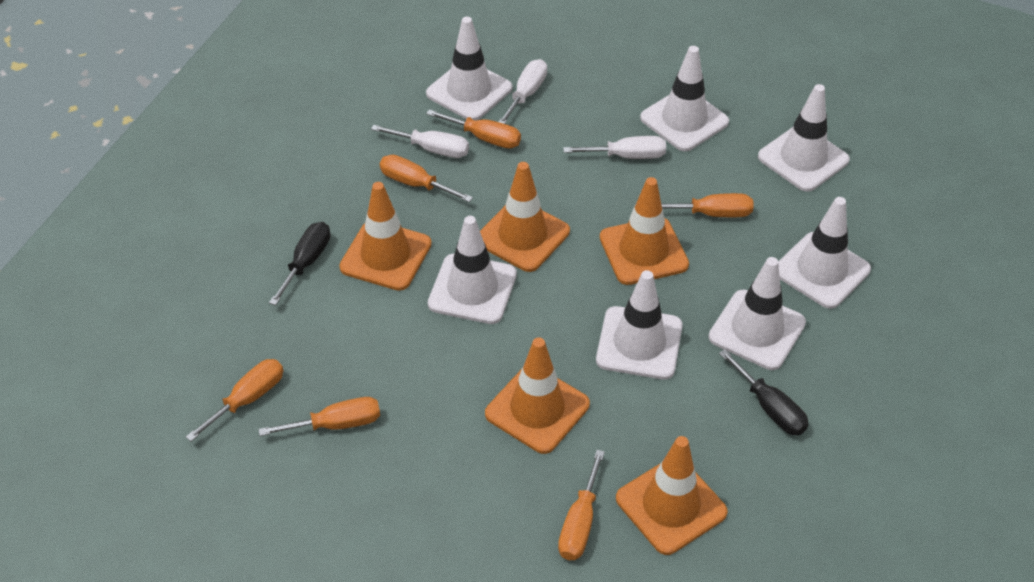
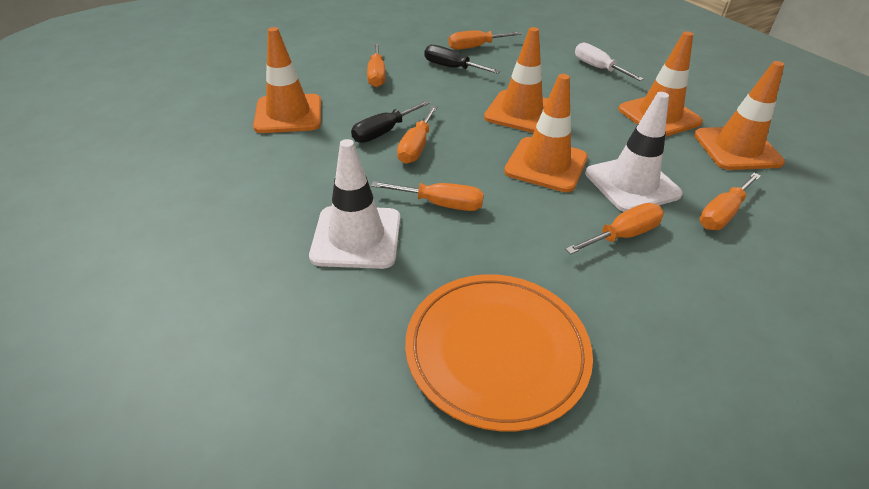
orange plate: none = 0 -> [405,274,593,431] = 1
white screwdriver: [371,125,469,158] [499,59,547,124] [563,136,666,159] = 3 -> [575,42,644,81] = 1
white traffic cone: [426,17,512,120] [428,216,517,324] [596,270,683,379] [640,46,729,151] [708,257,806,370] [758,84,850,192] [778,197,871,309] = 7 -> [309,139,400,269] [585,92,683,212] = 2

